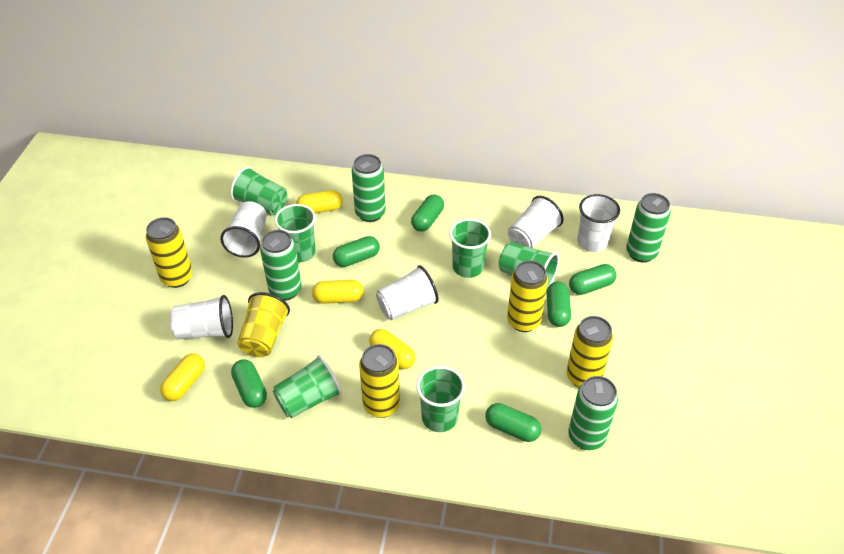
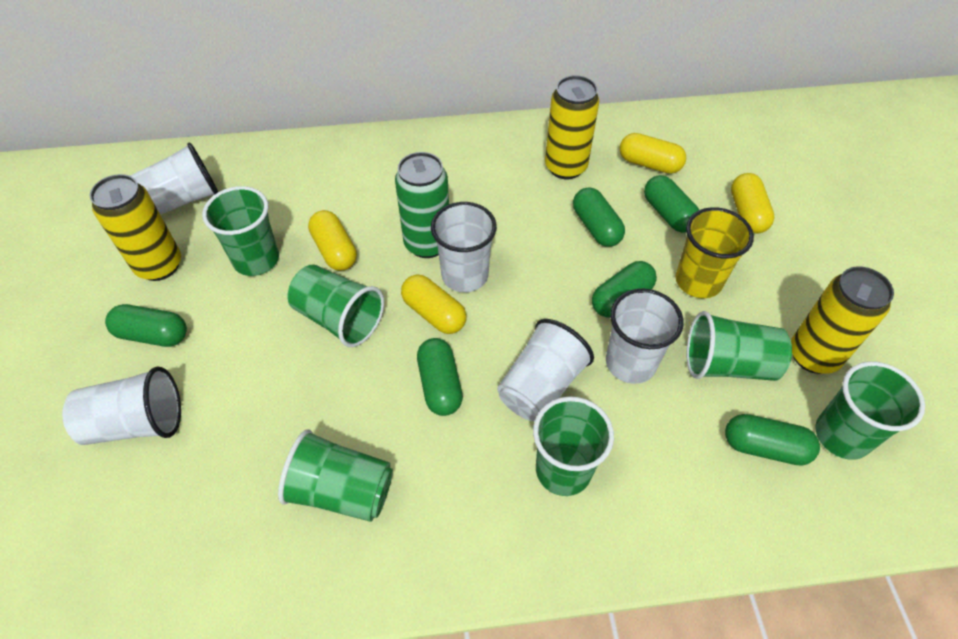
green can: [260,230,302,301] [352,154,386,222] [568,376,618,450] [626,193,671,263] = 4 -> [395,152,449,258] = 1
yellow can: [146,217,193,288] [359,344,400,418] [507,261,548,332] [567,316,613,388] = 4 -> [90,174,181,281] [545,75,599,179] [791,266,894,374] = 3

